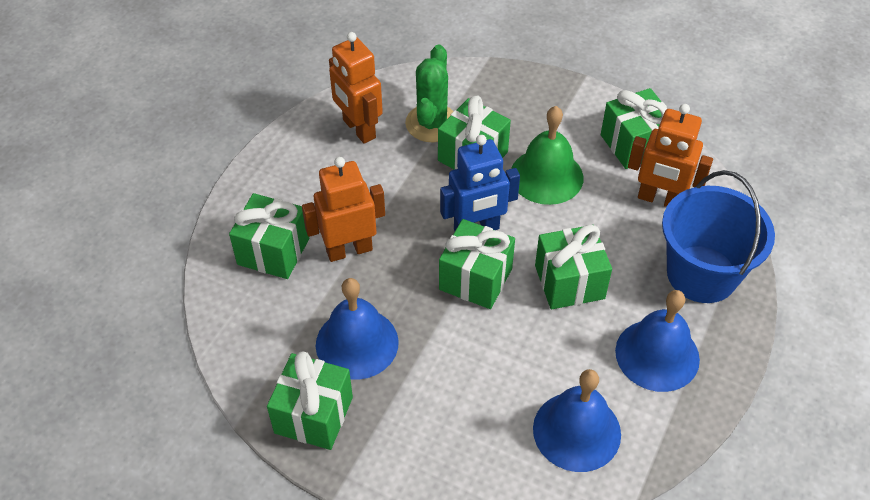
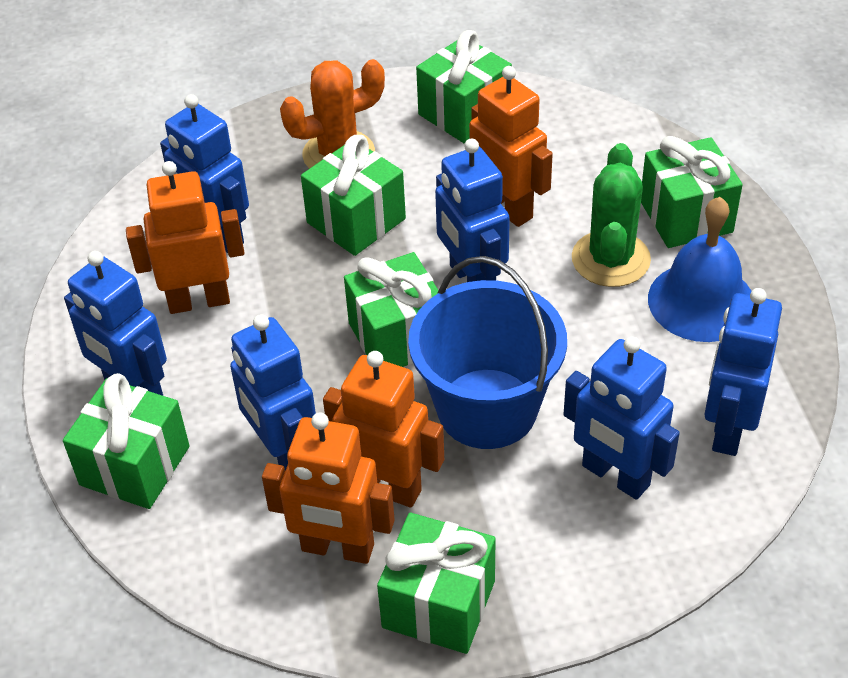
blue bell: [316,278,399,380] [533,369,621,472] [615,290,700,392] = 3 -> [648,197,751,342] = 1
blue robot: [440,135,520,231] = 1 -> [64,251,167,396] [160,94,249,253] [230,314,316,471] [435,138,510,282] [564,337,680,500] [705,288,782,456] = 6
green bell: [511,106,583,205] = 1 -> none = 0
orange cactus: none = 0 -> [280,59,385,169] = 1
orange robot: [302,157,385,262] [329,32,383,144] [628,104,713,207] = 3 -> [126,161,245,314] [262,412,395,564] [323,351,444,508] [469,66,553,227] = 4

